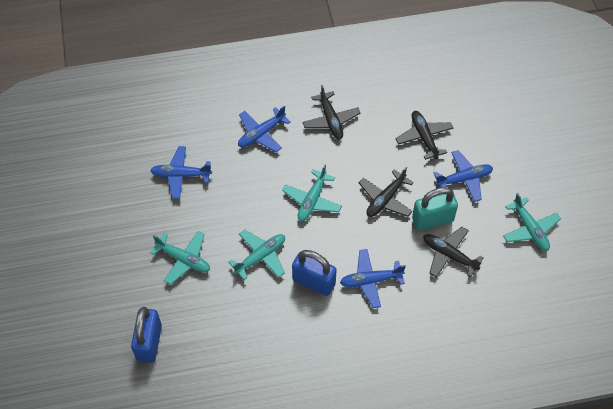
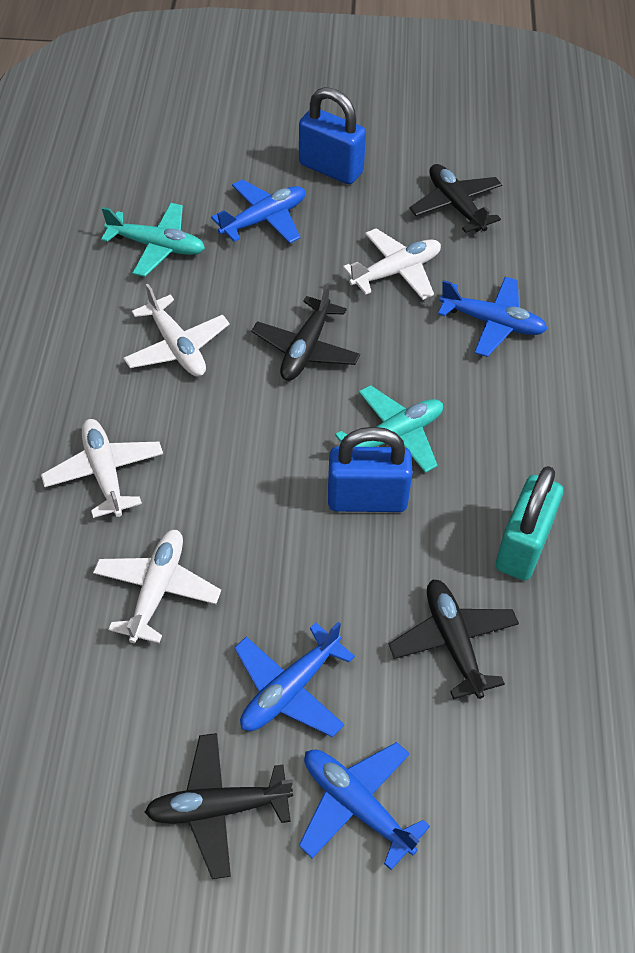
turquoise plane: [150,231,210,285] [228,230,285,280] [282,164,342,221] [503,193,561,251] = 4 -> [101,203,205,277] [335,385,443,473] = 2
white plane: none = 0 -> [41,419,163,518] [93,530,221,643] [124,284,230,377] [343,228,441,300] = 4

